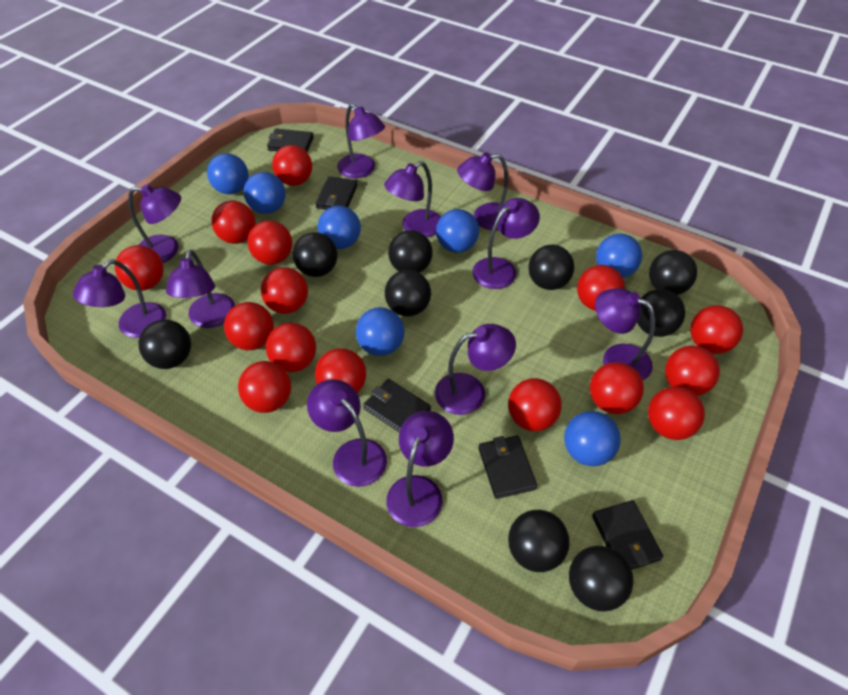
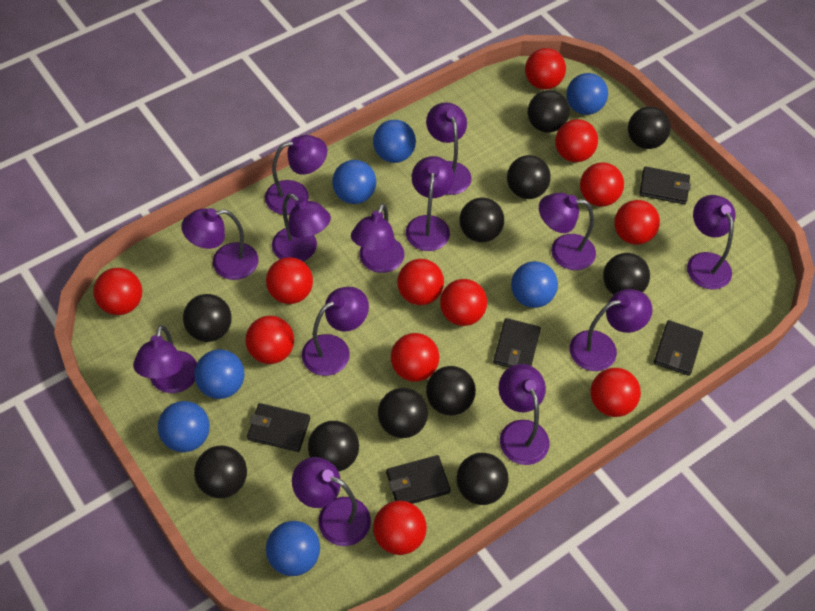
black ball: [138,320,191,369] [292,232,338,277] [385,270,431,317] [388,230,433,273] [508,510,570,572] [529,245,574,290] [569,546,634,612] [637,289,685,337] [649,250,697,295] = 9 -> [183,294,232,342] [194,446,247,498] [308,421,359,472] [378,388,428,438] [426,366,476,416] [456,453,509,505] [459,197,504,243] [507,155,551,199] [528,90,570,133] [603,253,650,295] [628,107,671,149] = 11
purple lamp: [73,259,166,338] [128,184,181,263] [166,250,235,328] [307,379,387,487] [337,104,385,178] [384,161,441,237] [386,411,454,527] [435,324,516,415] [457,153,508,231] [472,198,540,289] [595,288,655,381] = 11 -> [133,325,197,393] [181,208,259,280] [265,135,327,215] [272,193,331,261] [292,457,371,546] [302,287,369,376] [351,203,404,273] [406,156,454,251] [426,102,471,195] [499,364,549,465] [539,193,596,270] [570,289,652,371] [687,195,735,290] = 13
red ball: [115,245,164,291] [211,201,256,244] [224,302,274,350] [238,361,291,413] [248,220,292,265] [261,267,308,314] [266,323,316,372] [272,145,312,186] [315,348,366,393] [508,378,562,431] [577,265,625,311] [590,362,644,414] [648,386,705,440] [665,345,720,396] [690,305,743,354] = 15 -> [93,268,142,315] [245,316,294,364] [266,257,313,304] [373,501,427,555] [391,333,439,382] [397,259,444,305] [440,279,487,326] [525,48,566,90] [555,119,598,162] [580,163,624,207] [590,368,641,417] [614,200,660,245] = 12

